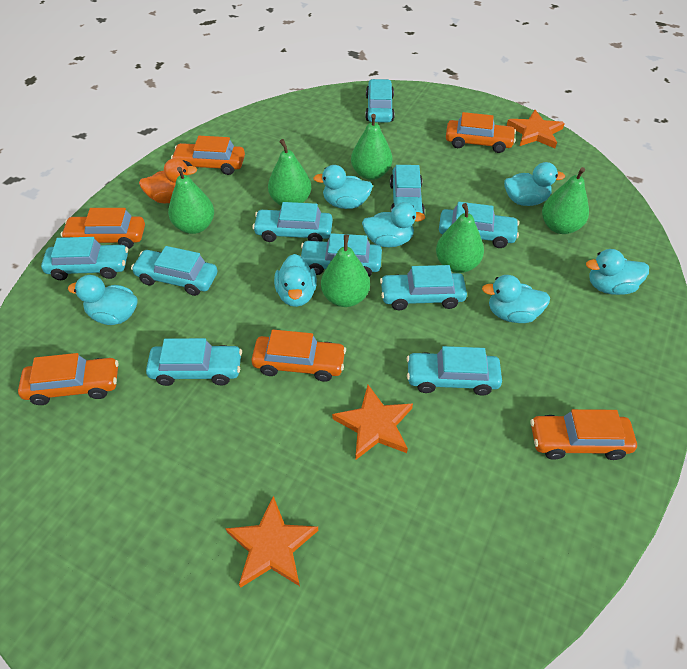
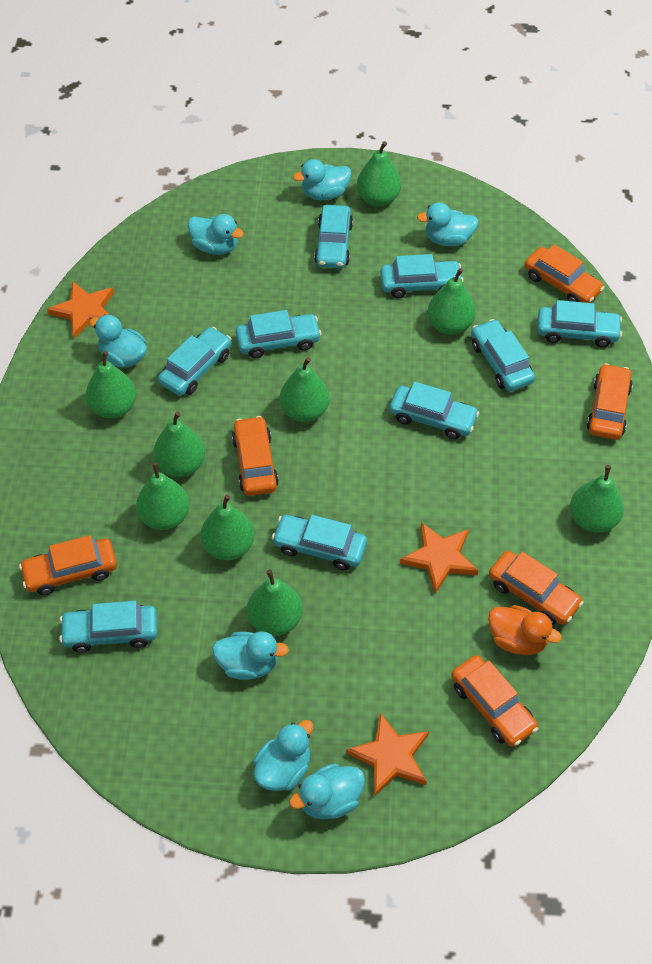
green pear: [168,167,214,234] [268,139,311,206] [321,235,370,307] [351,114,392,180] [436,203,484,273] [542,167,589,234] = 6 -> [86,351,136,418] [136,463,190,530] [153,412,205,477] [201,495,254,560] [247,570,302,636] [280,357,330,422] [357,141,401,207] [428,268,476,335] [570,465,624,533] = 9
turquoise car: [41,237,128,280] [131,246,217,296] [146,338,242,386] [252,202,333,242] [301,233,382,277] [365,79,395,123] [380,265,467,310] [390,165,425,214] [407,346,502,396] [439,202,519,248] = 10 -> [59,601,158,653] [158,327,232,396] [236,310,322,358] [272,515,367,570] [314,205,353,268] [380,254,463,298] [389,382,479,439] [471,319,535,391] [537,300,622,347] = 9

